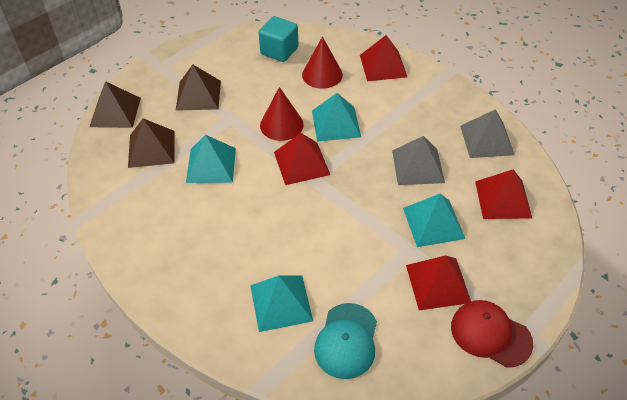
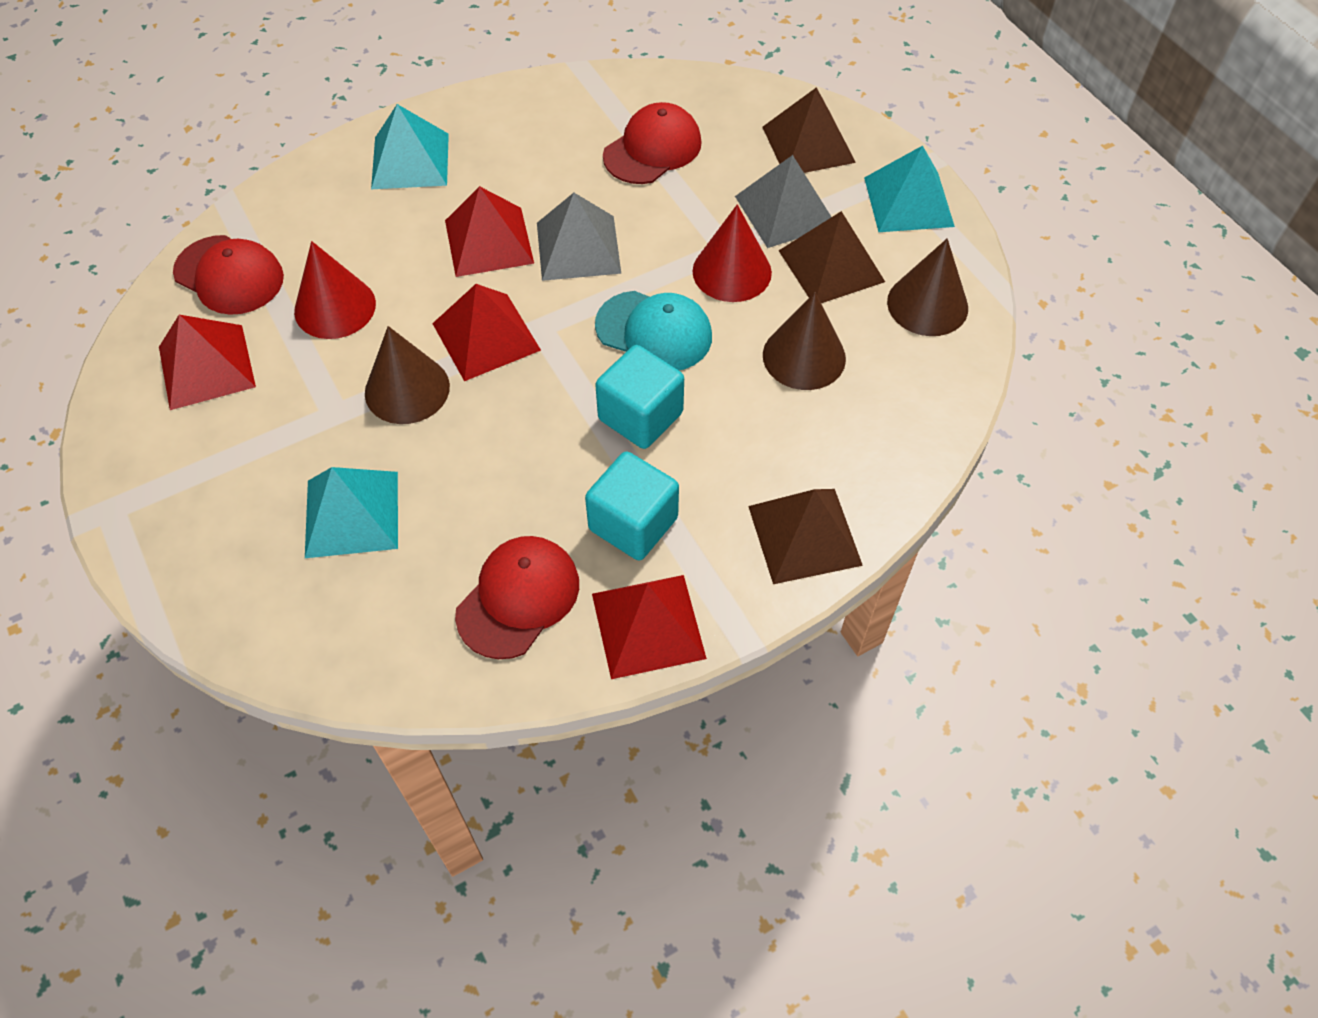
brown cone: none = 0 -> [365,326,450,424] [763,292,846,390] [887,238,968,336] = 3
red cap: [451,300,533,368] = 1 -> [173,235,284,315] [455,536,579,659] [603,102,702,184] = 3
turquoise cube: [258,16,298,62] = 1 -> [585,452,679,560] [595,345,684,449] = 2
turquoise pyramid: [186,135,236,183] [250,275,313,332] [312,93,361,142] [403,194,465,247] = 4 -> [305,467,398,558] [371,104,449,189] [864,146,955,232] = 3

